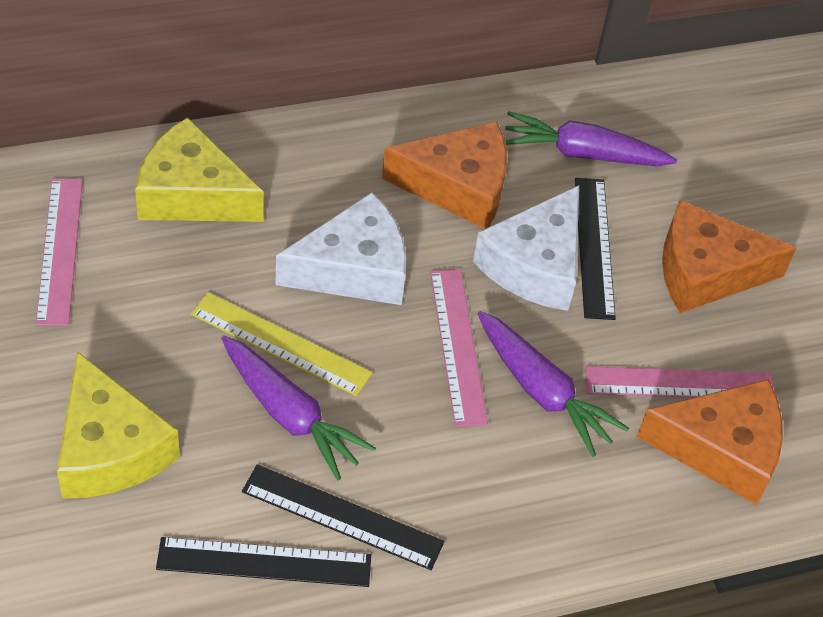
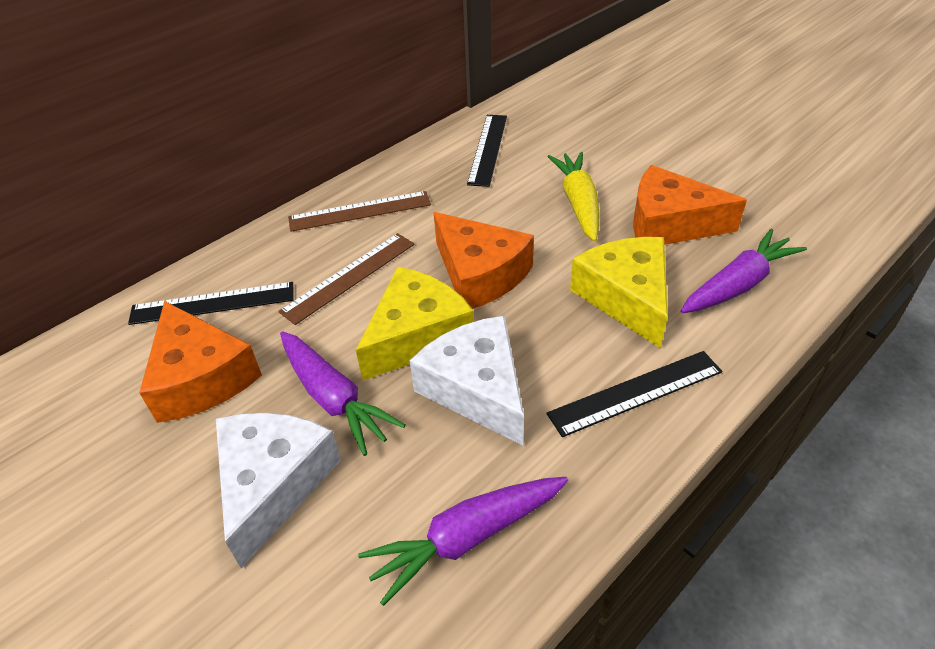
brown ruler: none = 0 -> [278,233,415,325] [288,191,431,232] = 2
pink ruler: [36,179,83,326] [430,269,488,427] [585,366,776,398] = 3 -> none = 0
yellow carrot: none = 0 -> [547,152,600,241] = 1
yellow ruler: [191,292,373,396] = 1 -> none = 0

